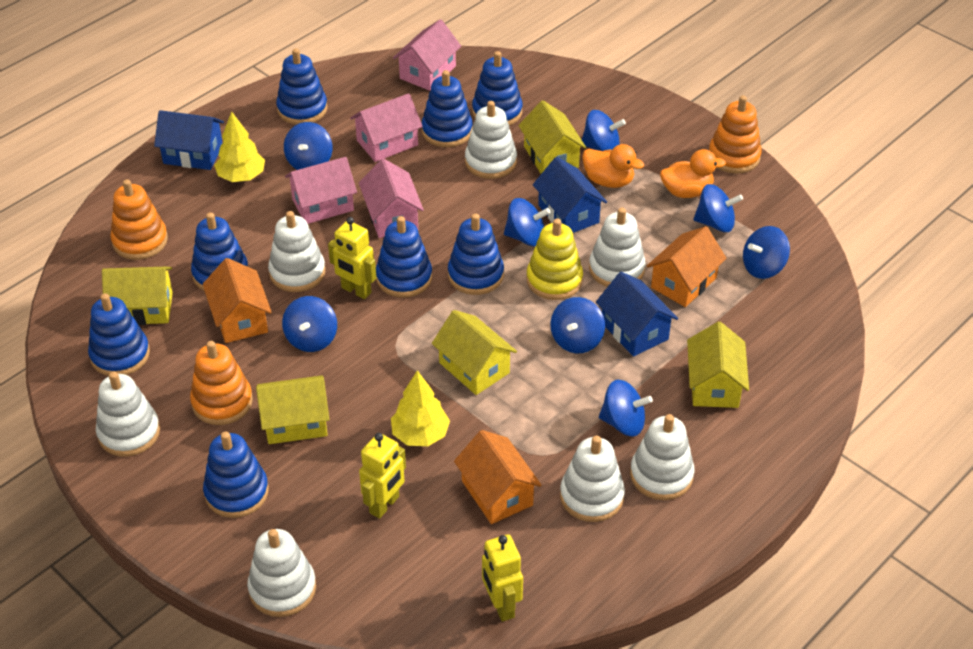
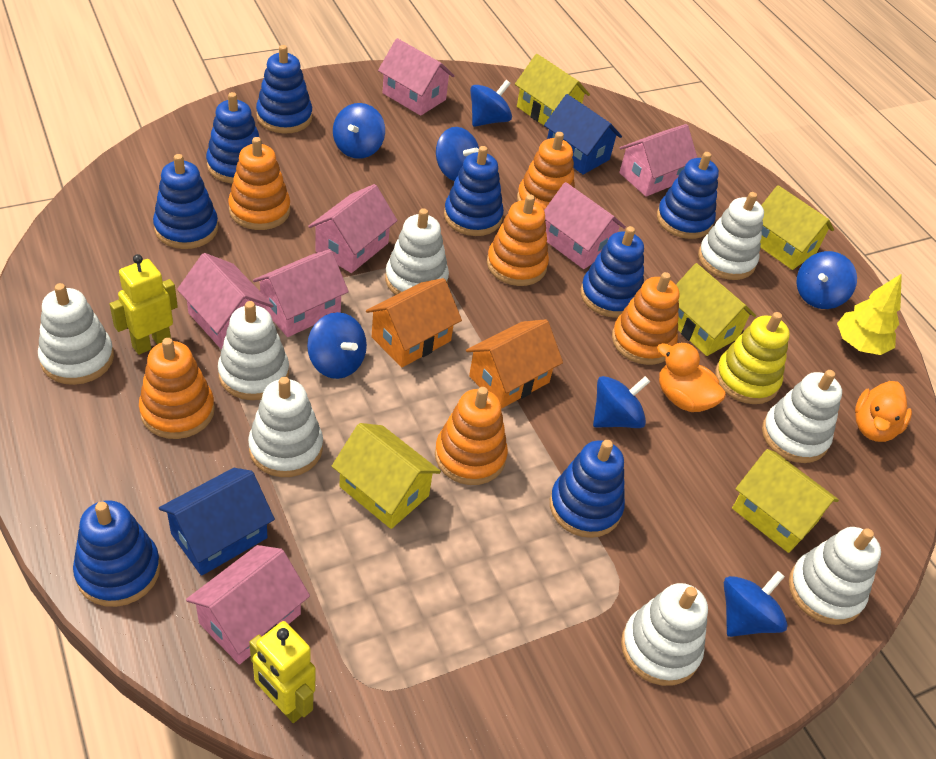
blue house: [154,110,224,170] [533,157,607,233] [596,272,678,357] = 3 -> [159,468,275,576] [544,94,622,175] = 2
blue spinning top: [282,296,337,352] [284,122,332,170] [504,198,550,247] [550,297,605,353] [582,110,626,151] [599,380,653,437] [694,184,743,232] [743,226,790,279] = 8 -> [307,312,367,379] [333,103,385,159] [436,127,479,181] [470,80,512,127] [593,376,650,428] [724,571,788,637] [796,251,857,309] = 7
orange house: [203,258,272,343] [454,430,542,524] [647,226,727,307] = 3 -> [366,278,462,367] [466,319,563,409] = 2
orange stacking toy: [110,179,168,260] [190,341,253,425] [709,96,762,174] = 3 -> [139,338,215,439] [228,137,290,230] [435,387,508,485] [487,194,549,286] [517,132,575,210] [612,272,679,365] = 6
pink house: [285,157,357,224] [350,93,423,162] [359,158,424,238] [393,19,461,91] = 4 -> [177,253,274,350] [186,545,310,665] [253,249,349,337] [308,184,398,273] [378,38,455,116] [544,182,626,269] [619,124,697,197] = 7
white stacking toy: [96,371,160,457] [247,529,316,617] [268,211,325,292] [465,101,517,179] [560,436,625,522] [589,207,646,287] [630,414,694,500] = 7 -> [38,283,114,385] [218,301,289,400] [248,377,323,477] [385,208,449,295] [621,583,708,686] [698,192,764,280] [762,370,842,463] [789,527,881,625] = 8
yellow robot: [328,217,376,299] [359,433,406,519] [482,534,523,622] = 3 -> [110,254,178,355] [249,621,316,723] = 2
yellow tree: [214,111,265,182] [391,370,450,446] = 2 -> [837,274,902,355] = 1

